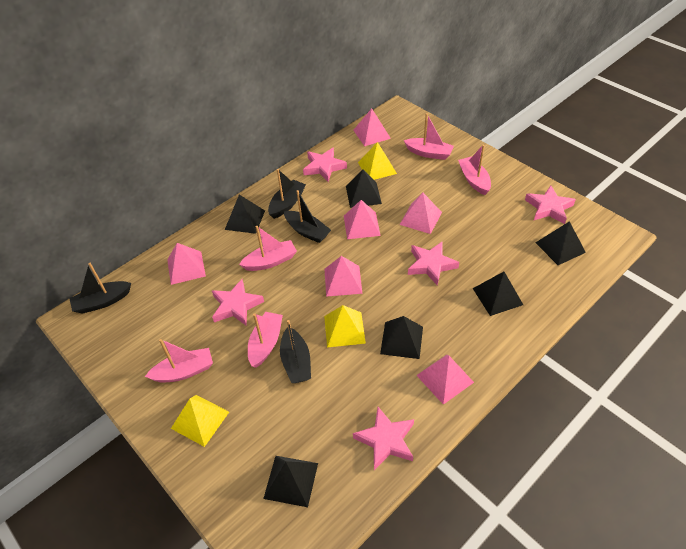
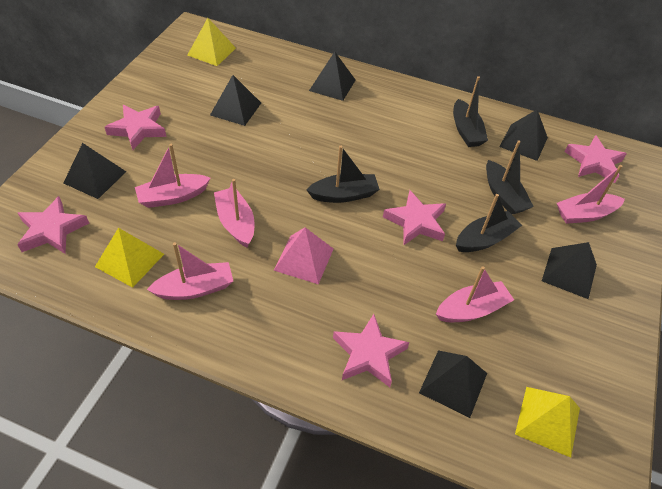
pink pyramid: [167,243,206,285] [324,256,362,297] [344,200,381,239] [354,108,391,146] [399,193,442,234] [416,355,474,405] = 6 -> [273,227,334,284] = 1

